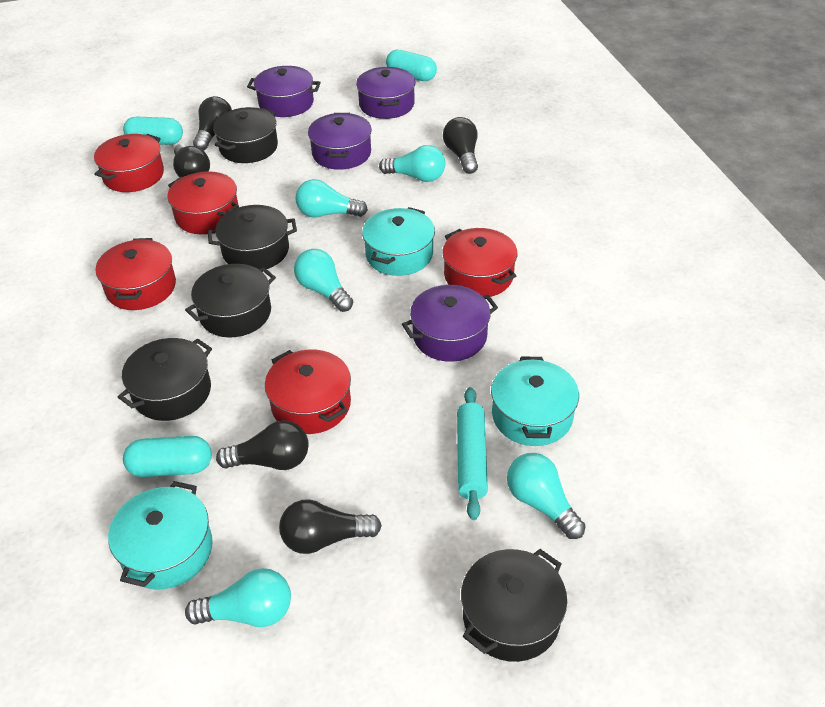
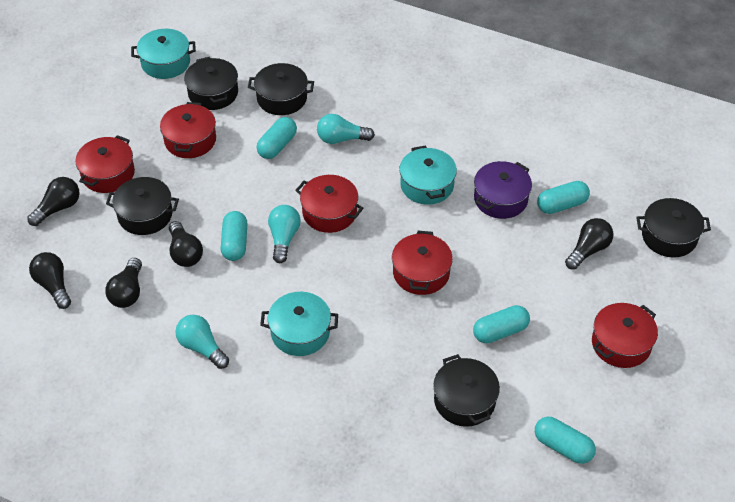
purple pot: [247,66,321,117] [308,113,372,170] [356,67,416,119] [402,285,498,362] = 4 -> [474,161,532,219] = 1
turquoise capsule: [123,117,183,145] [123,436,212,477] [386,50,437,81] = 3 -> [221,211,247,261] [257,117,297,159] [473,305,530,343] [535,417,596,464] [537,181,590,214] = 5
turquoise light bulb: [185,568,291,627] [294,249,353,312] [295,179,368,217] [379,145,446,182] [507,453,586,539] = 5 -> [175,315,229,369] [268,205,301,263] [317,114,375,144] = 3
turquoise rolling pin: [457,387,488,520] = 1 -> none = 0

